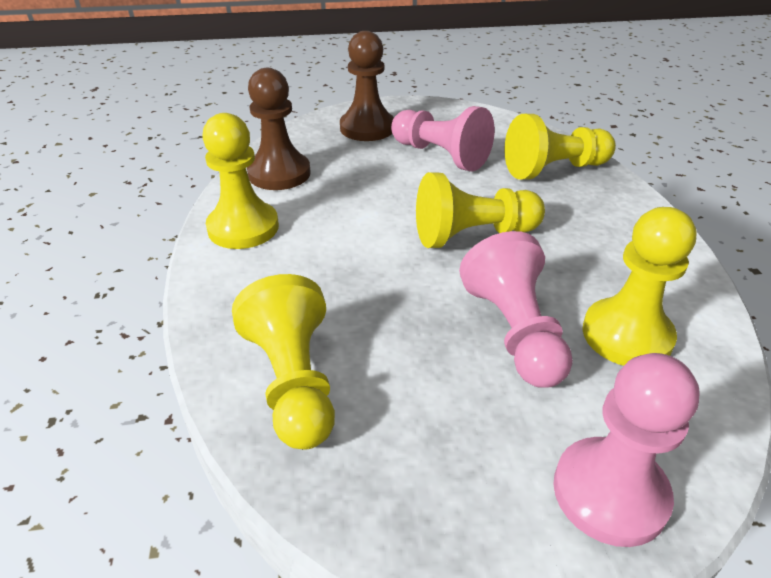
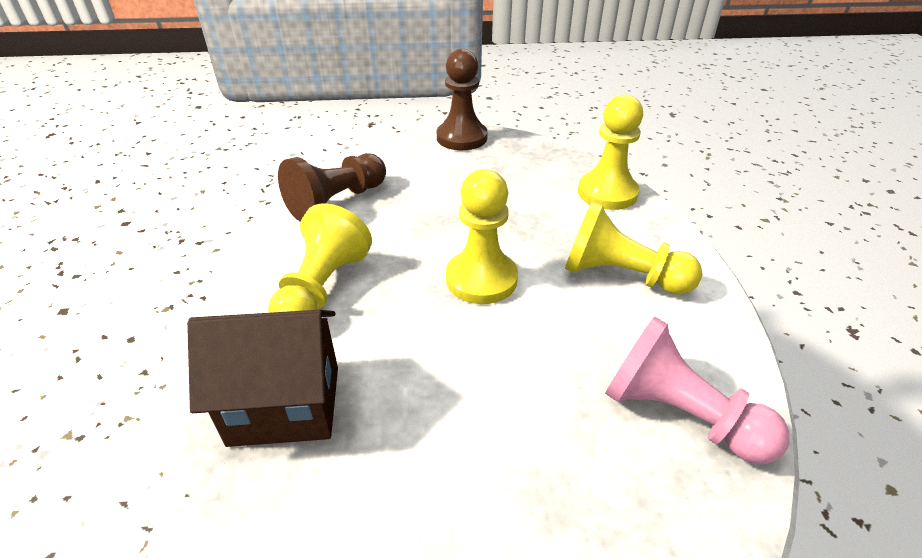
brown house: none = 0 -> [187,310,338,447] = 1
pink pawn: [391,106,495,171] [459,231,573,388] [553,353,700,547] = 3 -> [605,316,790,464] = 1
yellow pawn: [202,113,279,249] [232,274,335,449] [416,172,545,248] [504,114,616,180] [582,207,697,366] = 5 -> [268,203,372,313] [446,169,518,304] [565,201,702,295] [578,94,643,210] = 4

